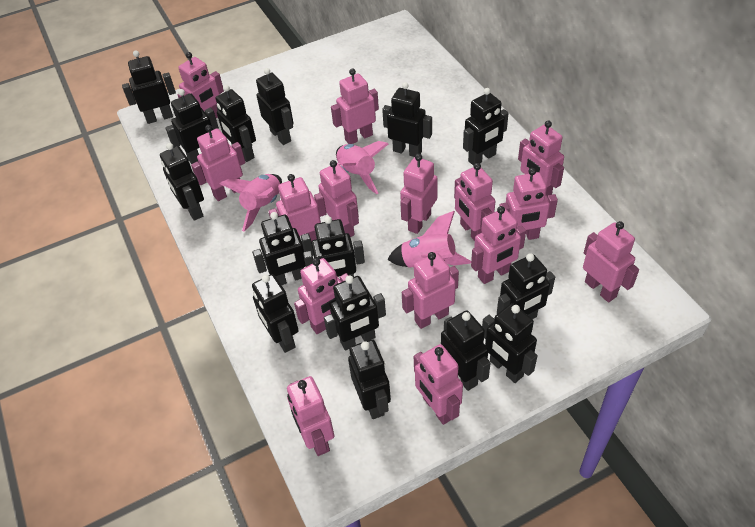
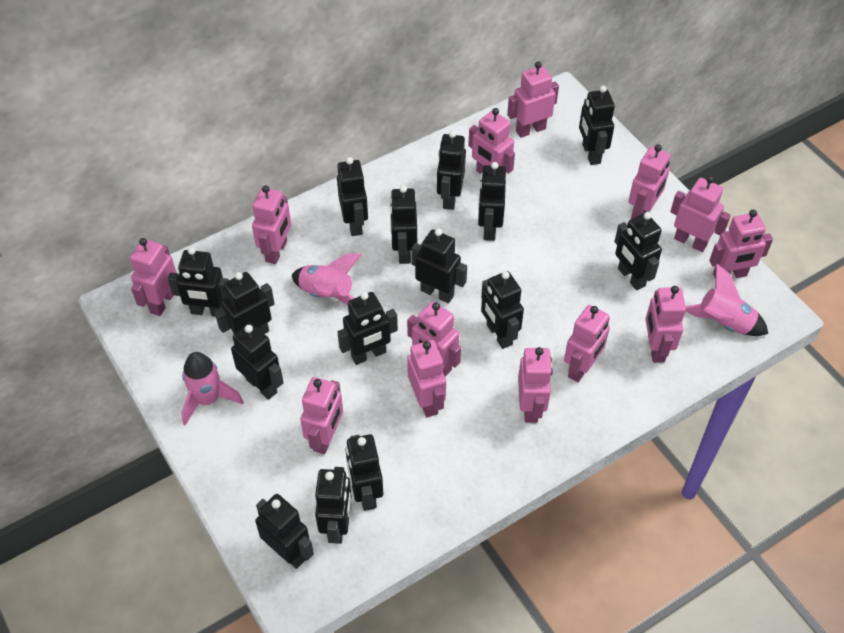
pink robot: [177,52,224,118] [191,125,246,201] [268,174,326,242] [287,376,334,456] [294,258,349,334] [318,160,359,237] [331,68,379,144] [400,154,438,234] [402,252,459,329] [414,344,463,425] [454,163,495,241] [471,206,526,284] [500,168,558,240] [518,121,564,196] [583,221,639,302] = 15 -> [130,238,176,316] [252,185,291,264] [300,377,343,454] [407,301,461,377] [407,340,446,417] [468,108,515,174] [507,61,559,138] [518,347,553,423] [564,305,610,382] [628,144,670,219] [645,286,686,363] [670,176,731,252] [709,210,773,278] = 13

